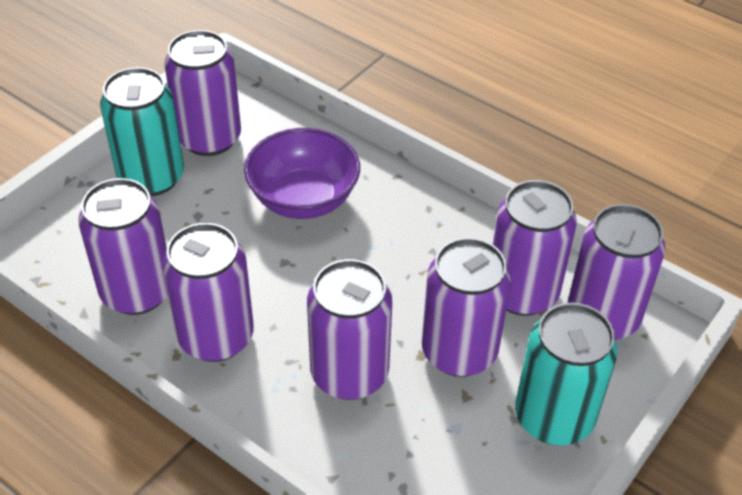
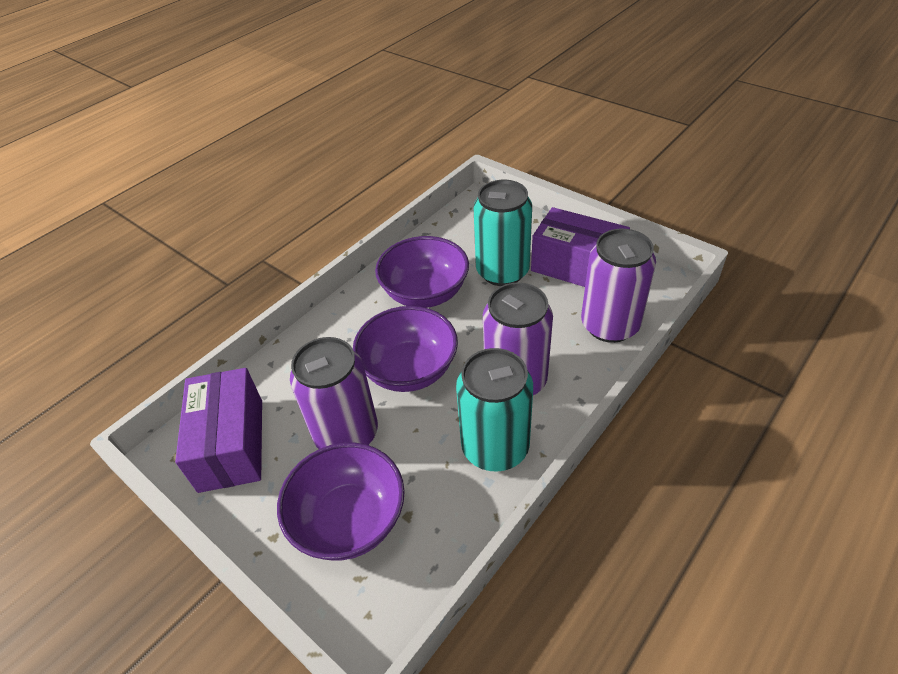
purple bowl: [244,128,360,219] = 1 -> [277,442,405,560] [353,306,458,392] [375,236,469,308] = 3
purple box: none = 0 -> [175,368,262,493] [531,207,630,287] = 2
purple can: [78,178,168,315] [162,223,254,362] [164,30,241,156] [307,259,392,400] [422,237,511,377] [493,180,577,316] [567,204,665,340] = 7 -> [290,337,378,449] [483,282,553,395] [581,229,656,343] = 3

